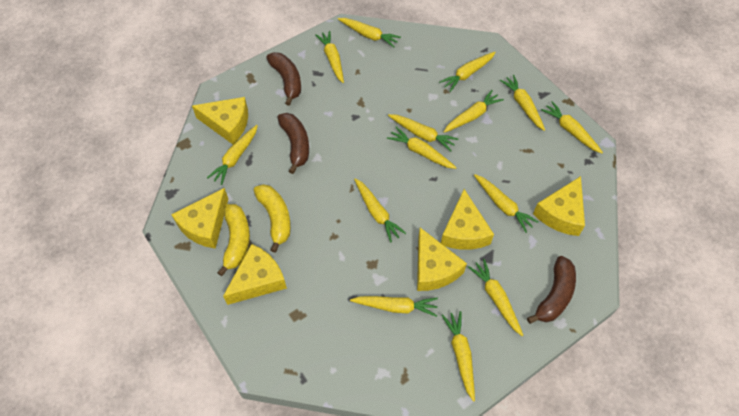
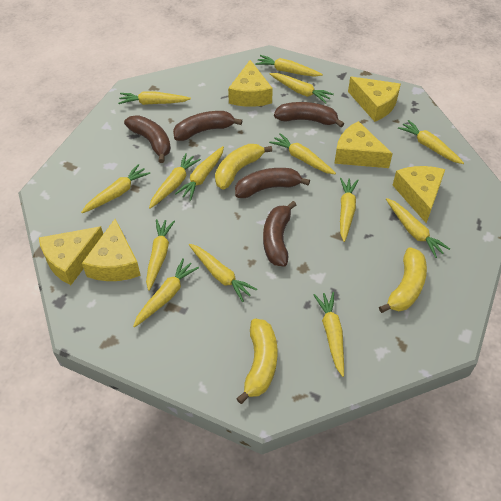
brown banana: [266,52,301,106] [277,113,309,174] [527,256,576,324] = 3 -> [124,115,171,163] [173,111,243,141] [235,168,310,198] [263,201,296,266] [274,102,344,128] = 5
yellow banana: [217,204,250,276] [254,184,291,253] = 2 -> [215,144,272,189] [236,319,277,404] [379,247,427,313] = 3

